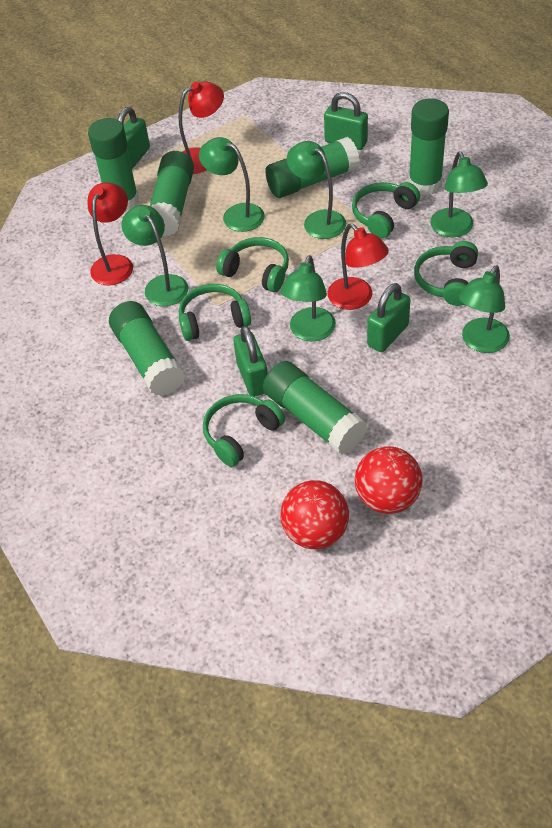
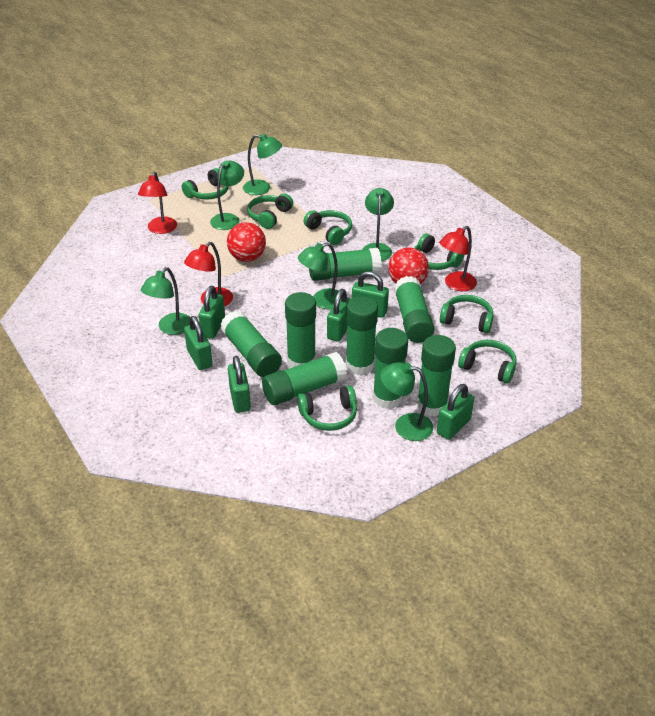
green glue stick: [88,118,139,212] [109,301,185,396] [150,151,194,236] [263,361,367,455] [265,137,360,198] [409,98,449,195] = 6 -> [220,311,282,377] [262,352,347,405] [285,292,316,368] [309,248,382,281] [346,296,378,375] [373,328,408,409] [394,276,435,343] [417,335,456,416] = 8
green headphones: [179,284,251,341] [203,394,285,467] [216,237,289,292] [352,182,420,238] [414,241,478,306] = 5 -> [182,168,229,200] [247,194,293,229] [297,385,357,431] [304,210,352,245] [414,233,464,270] [440,295,494,333] [458,340,517,384] = 7
green padlock: [117,107,150,169] [233,326,268,397] [324,92,368,150] [367,283,410,352] = 4 -> [184,316,213,370] [199,286,225,339] [228,356,251,413] [327,289,351,342] [352,271,389,318] [437,384,474,440] = 6

